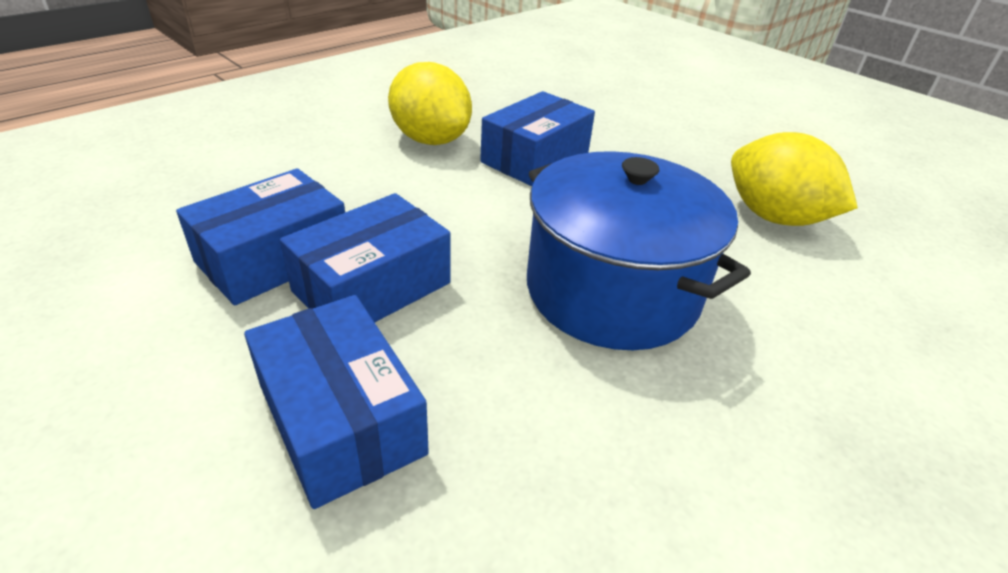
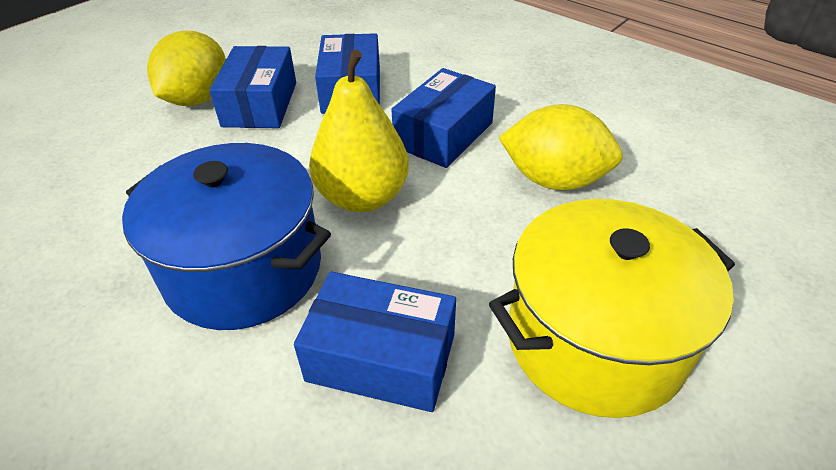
yellow pear: none = 0 -> [309,50,409,212] = 1
yellow pot: none = 0 -> [489,199,735,418] = 1

